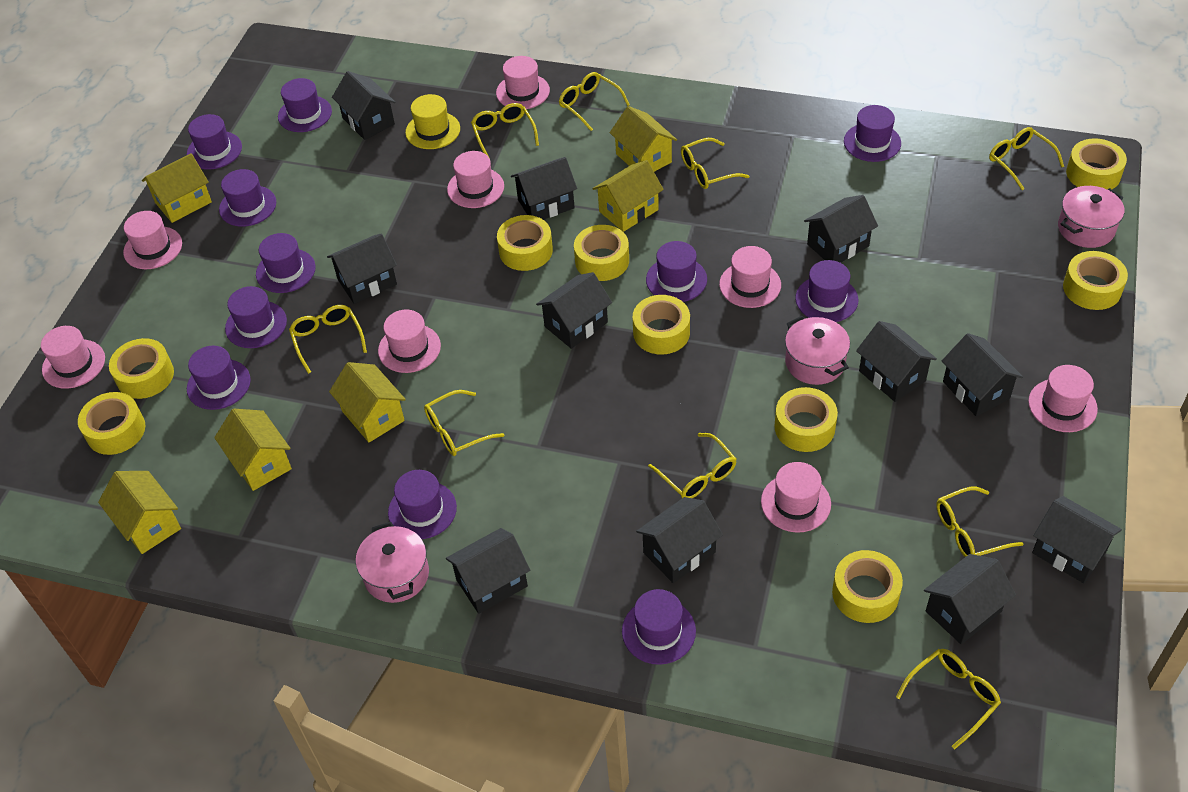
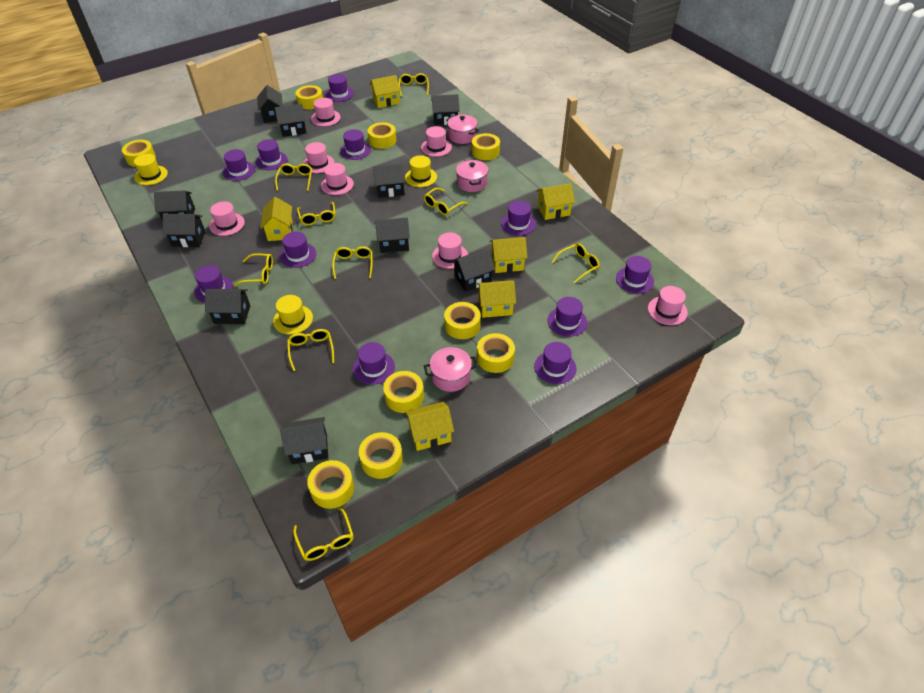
black house: [327,233,397,304] [332,71,395,140] [446,528,530,614] [511,157,577,220] [536,272,612,349] [636,497,723,583] [804,195,878,263] [856,321,937,402] [924,554,1016,645] [942,333,1023,416] [1032,496,1122,583] = 11 -> [154,190,195,221] [163,214,205,247] [205,289,250,324] [257,85,283,123] [275,104,306,137] [280,417,328,464] [373,163,405,198] [375,218,410,253] [431,94,459,125] [451,249,495,292] = 10
pink hat: [41,326,105,389] [123,211,182,269] [378,310,441,373] [447,151,504,208] [496,56,550,109] [719,246,781,308] [761,462,831,533] [1028,365,1098,432] = 8 -> [209,201,245,236] [303,142,334,173] [311,98,341,126] [321,163,354,195] [421,126,452,157] [432,232,468,269] [648,286,688,325] = 7
yellow hat: [405,94,460,149] = 1 -> [134,154,168,185] [273,295,313,334] [405,155,437,187] = 3

